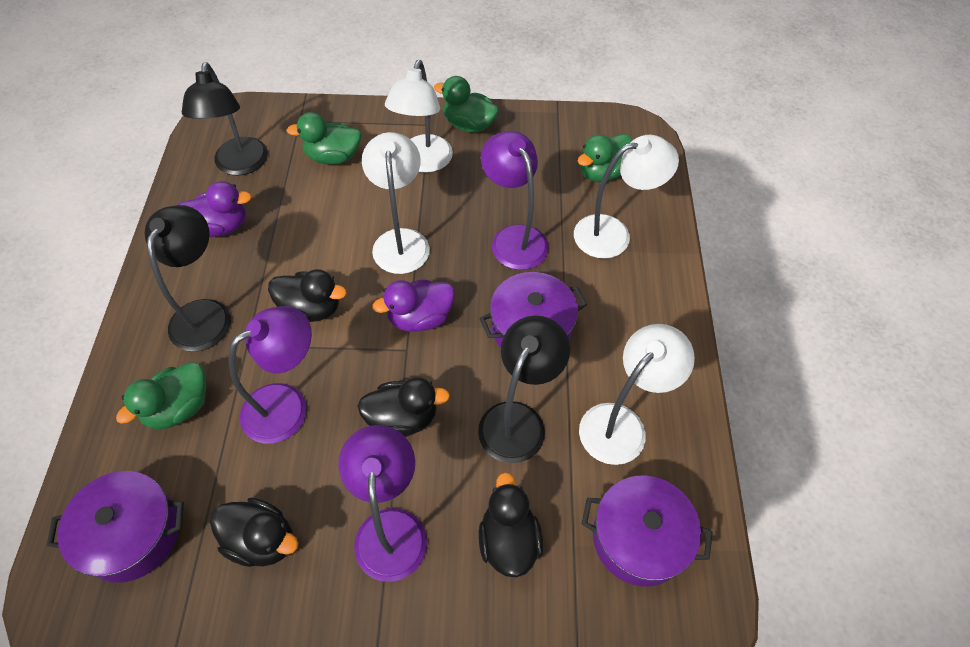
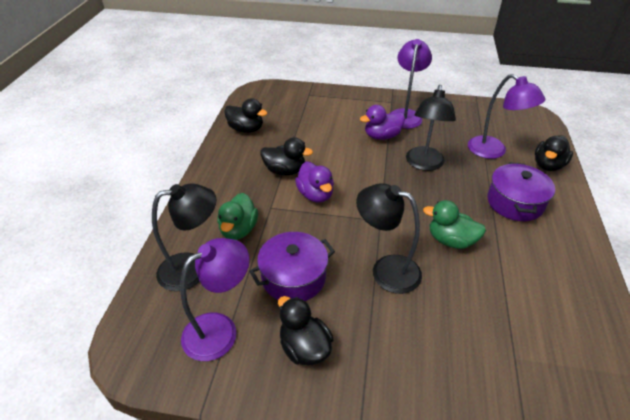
green duck: [116,362,206,429] [286,112,362,165] [434,76,499,133] [578,134,632,182] = 4 -> [217,193,258,240] [423,200,486,249] = 2
purple pot: [47,471,184,583] [479,272,587,347] [581,476,713,587] = 3 -> [249,232,335,301] [487,162,555,221] = 2
white lamp: [362,132,430,274] [385,60,453,173] [574,135,679,259] [579,324,695,465] = 4 -> none = 0

